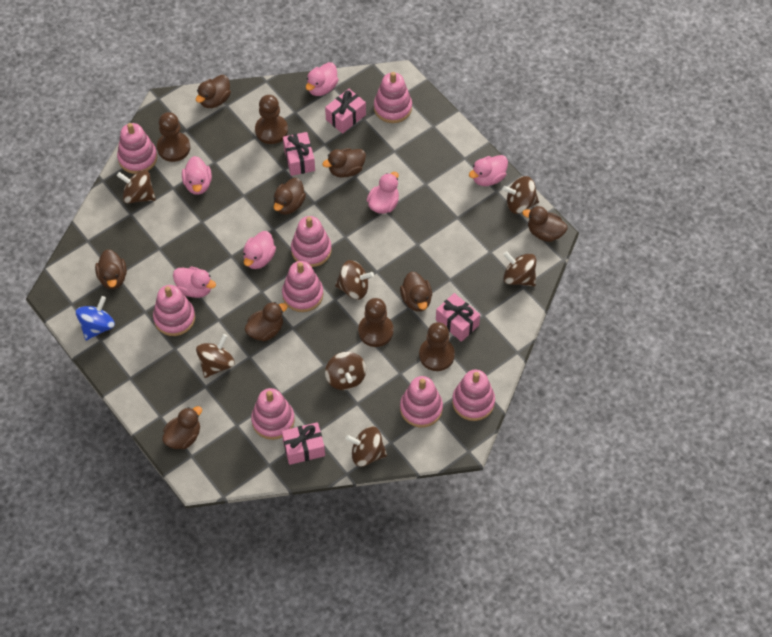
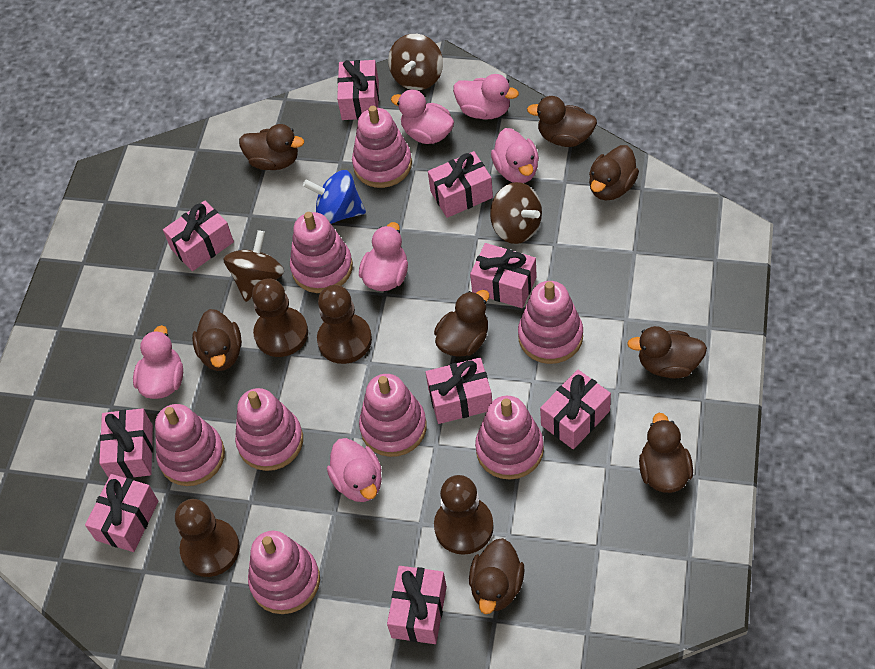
brown spinning top: [117,170,156,204] [196,334,235,378] [325,352,366,390] [335,260,374,300] [345,426,387,467] [503,176,539,214] [503,251,536,286] = 7 -> [223,230,284,302] [388,34,443,90] [490,182,542,244] = 3
pink gift: [282,422,325,465] [283,132,315,176] [325,89,366,134] [436,293,480,342] = 4 -> [85,474,158,552] [99,408,153,478] [163,200,234,271] [337,60,379,120] [387,566,447,644] [425,358,492,424] [428,151,493,218] [470,243,537,308] [540,369,611,449] = 9

